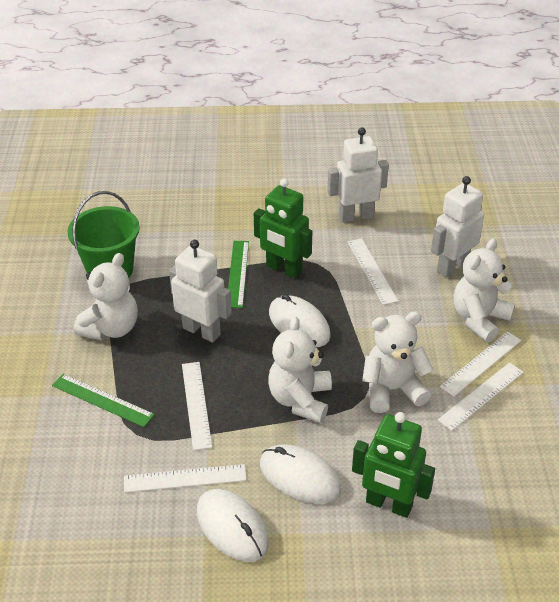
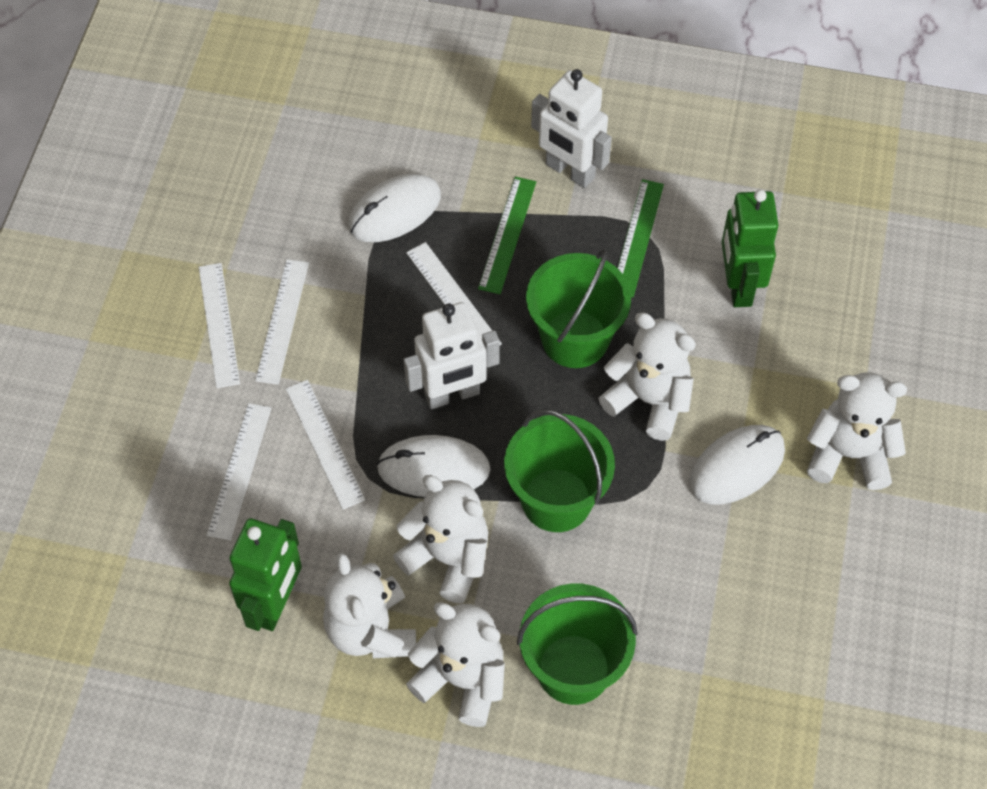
green bucket: [67,191,140,278] = 1 -> [504,409,615,532] [517,584,638,705] [526,249,631,368] = 3
white robot: [169,240,232,343] [328,127,389,222] [431,176,484,278] = 3 -> [404,302,500,409] [531,69,612,188] = 2
white teddy bear: [74,253,138,340] [268,316,332,423] [362,311,433,413] [453,238,515,342] = 4 -> [323,553,416,658] [393,475,488,603] [406,602,505,727] [598,312,696,441] [807,373,907,490] = 5

